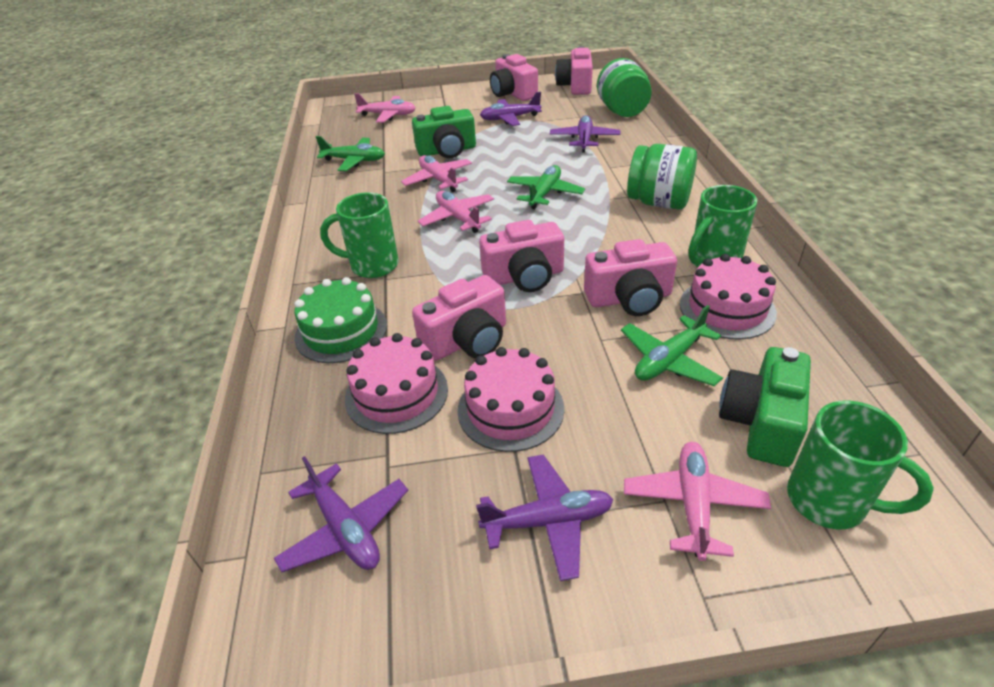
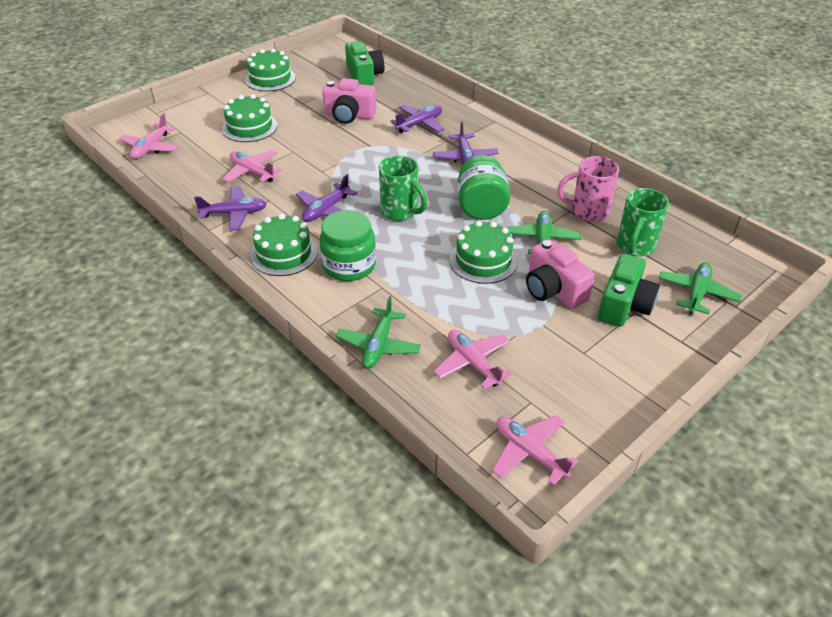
green cake: [294,277,387,363] = 1 -> [222,94,278,142] [245,49,296,91] [250,214,318,276] [450,221,518,284] = 4
green mug: [320,192,399,278] [688,185,757,268] [787,400,934,529] = 3 -> [379,156,427,221] [617,188,669,257] = 2
pink cake: [345,333,448,434] [457,347,564,452] [680,254,777,340] = 3 -> none = 0
pink camera: [412,275,506,361] [479,220,564,292] [490,54,538,101] [555,46,593,95] [584,239,677,316] = 5 -> [322,78,376,124] [526,239,595,309] = 2
pink mug: none = 0 -> [557,156,619,222] = 1

